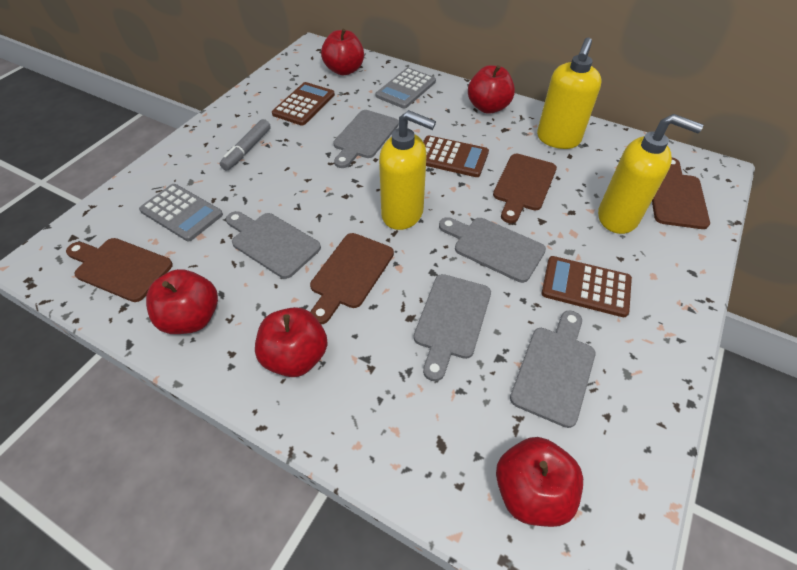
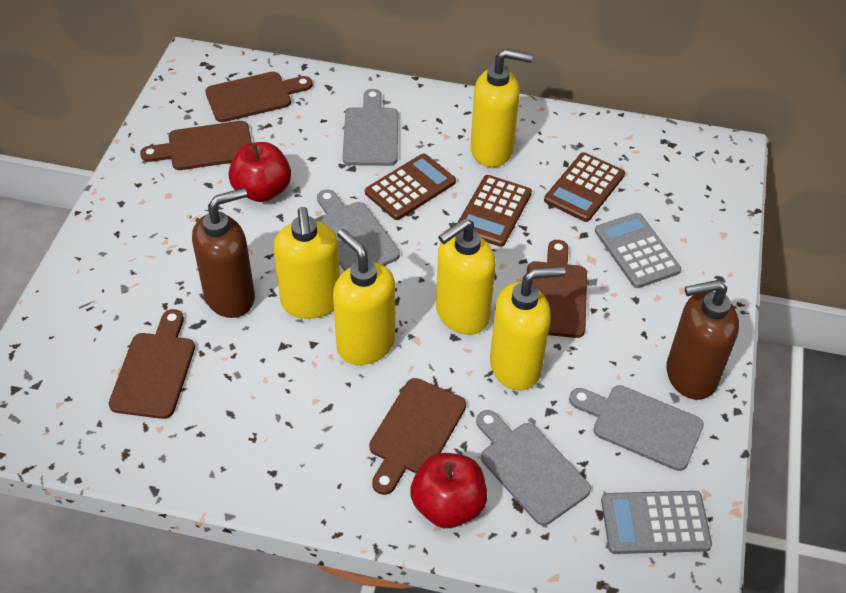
brown cutting board: [66,238,173,302] [310,233,394,324] [493,154,557,223] [652,157,710,229] = 4 -> [109,309,195,419] [140,121,252,170] [205,72,313,122] [369,378,466,495] [527,240,587,338] = 5
brown soap dispenser: none = 0 -> [192,188,255,318] [666,280,739,400] = 2
grey cutting board: [226,211,321,279] [333,110,399,168] [414,274,491,381] [439,217,546,283] [510,310,595,428] = 5 -> [315,189,400,271] [343,89,398,166] [476,410,591,525] [569,385,704,471] = 4
grey marker: [220,119,271,171] = 1 -> none = 0
red apple: [146,269,218,334] [255,307,328,377] [321,29,364,75] [468,65,515,114] [496,437,583,527] = 5 -> [228,142,291,202] [410,453,487,528] = 2
yellow soap dispenser: [379,110,436,230] [537,38,602,149] [598,114,703,234] = 3 -> [274,207,340,319] [333,229,395,365] [436,218,496,335] [470,49,533,167] [490,266,565,391] = 5

